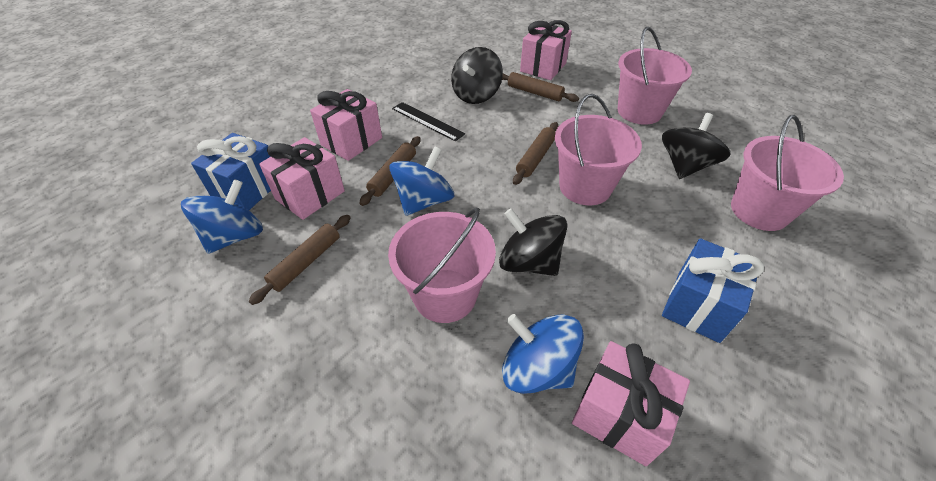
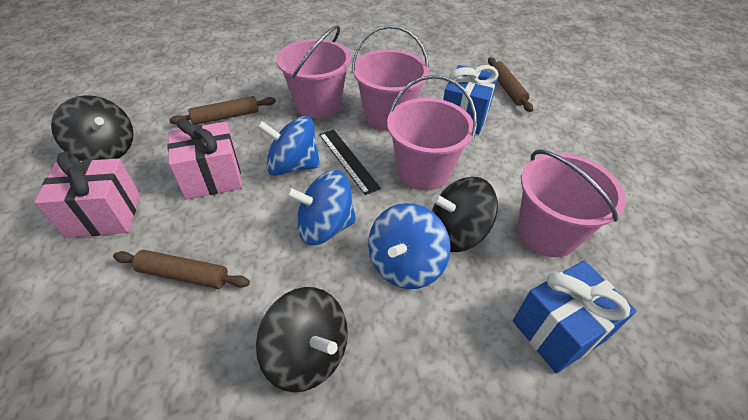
brown rolling pin: [249,215,351,305] [360,136,420,206] [502,72,579,102] [513,122,558,185] = 4 -> [113,250,250,289] [169,96,276,125] [488,57,533,112] = 3
pink gift: [259,137,345,220] [310,89,382,161] [520,20,572,80] [572,341,690,466] = 4 -> [34,151,140,238] [167,118,242,200] = 2

